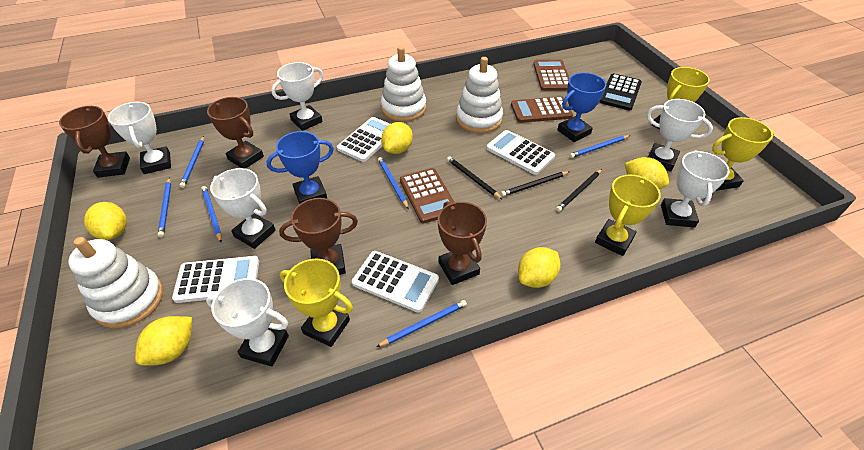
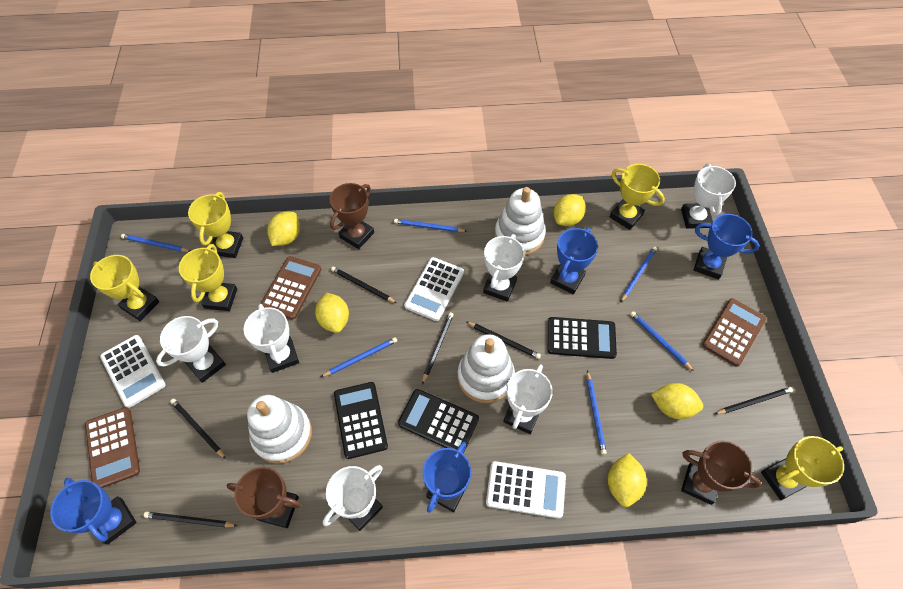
black calculator: [599,74,642,111] = 1 -> [334,382,388,459] [398,389,479,452] [548,317,617,359] = 3
black pencil: [447,156,503,200] [501,171,570,196] [556,169,602,212] = 3 -> [144,512,238,527] [170,399,226,459] [331,267,397,303] [422,312,454,384] [467,322,541,359] [715,387,793,414] = 6
blue trophy: [266,131,334,204] [557,73,606,142] = 2 -> [50,478,137,545] [423,442,471,513] [550,228,598,294] [694,214,760,279] = 4
brown trophy: [59,106,130,178] [207,97,264,169] [279,198,358,275] [438,201,487,285] = 4 -> [226,467,302,528] [330,183,374,249] [681,440,761,505] = 3
white calculator: [172,256,259,303] [337,117,390,162] [352,251,439,312] [486,130,555,175] = 4 -> [100,335,166,408] [404,257,464,321] [486,461,566,519] = 3
yellow trophy: [280,259,353,347] [595,175,661,256] [652,67,710,130] [712,117,774,191] = 4 -> [90,255,159,321] [179,244,237,311] [188,192,243,258] [610,164,665,230] [761,436,844,500] = 5

